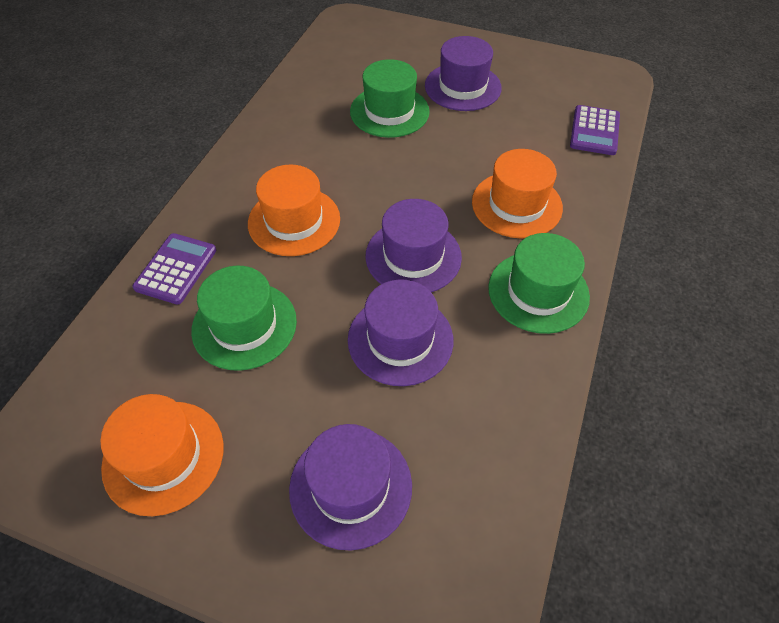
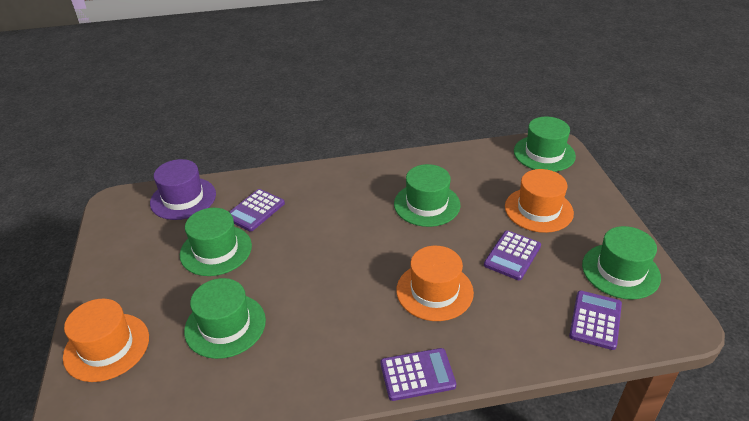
green hat: [191,266,297,371] [350,59,430,138] [488,233,590,334] = 3 -> [180,208,252,276] [184,278,266,359] [394,164,460,227] [514,117,576,172] [582,226,661,300] = 5
purple calculator: [132,233,216,305] [570,105,620,155] = 2 -> [229,189,285,231] [381,348,456,401] [484,230,541,280] [569,290,622,350] = 4
purple hat: [289,424,412,551] [348,279,453,386] [365,199,462,292] [425,36,502,111] = 4 -> [150,159,216,220] = 1

